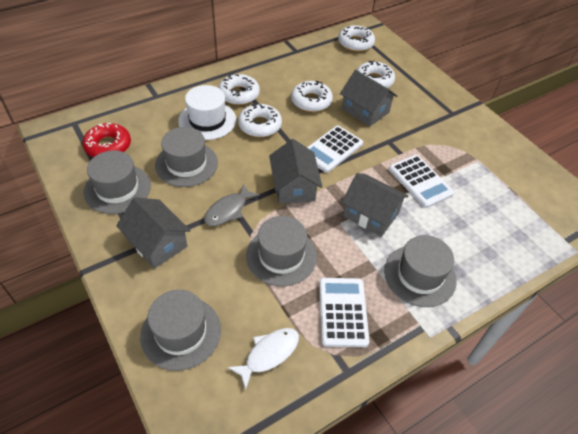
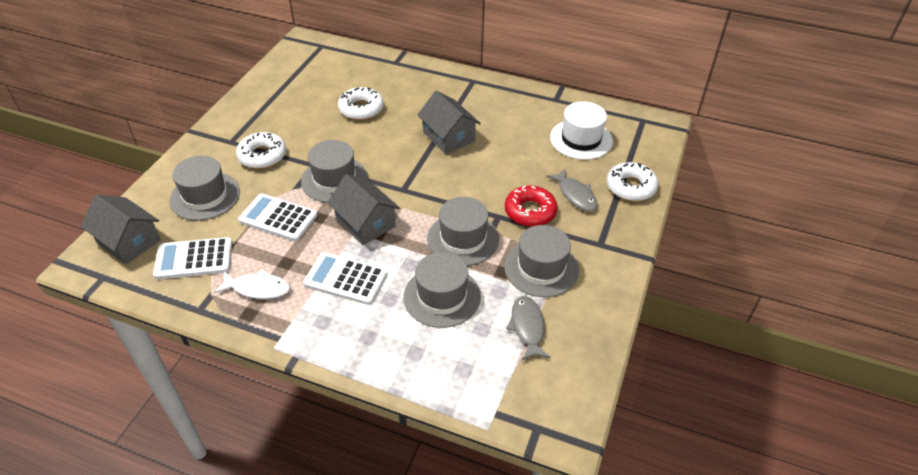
grey fish: [204,184,260,226] = 1 -> [506,296,551,361] [546,169,598,211] = 2
grey house: [116,197,191,269] [269,139,322,204] [340,70,397,127] [341,173,409,237] = 4 -> [81,195,161,264] [327,174,400,245] [417,91,481,154] = 3
white donut: [218,74,260,105] [238,103,282,137] [291,81,333,112] [338,25,375,52] [357,60,395,88] = 5 -> [236,132,286,169] [338,87,384,120] [607,162,658,201] = 3

